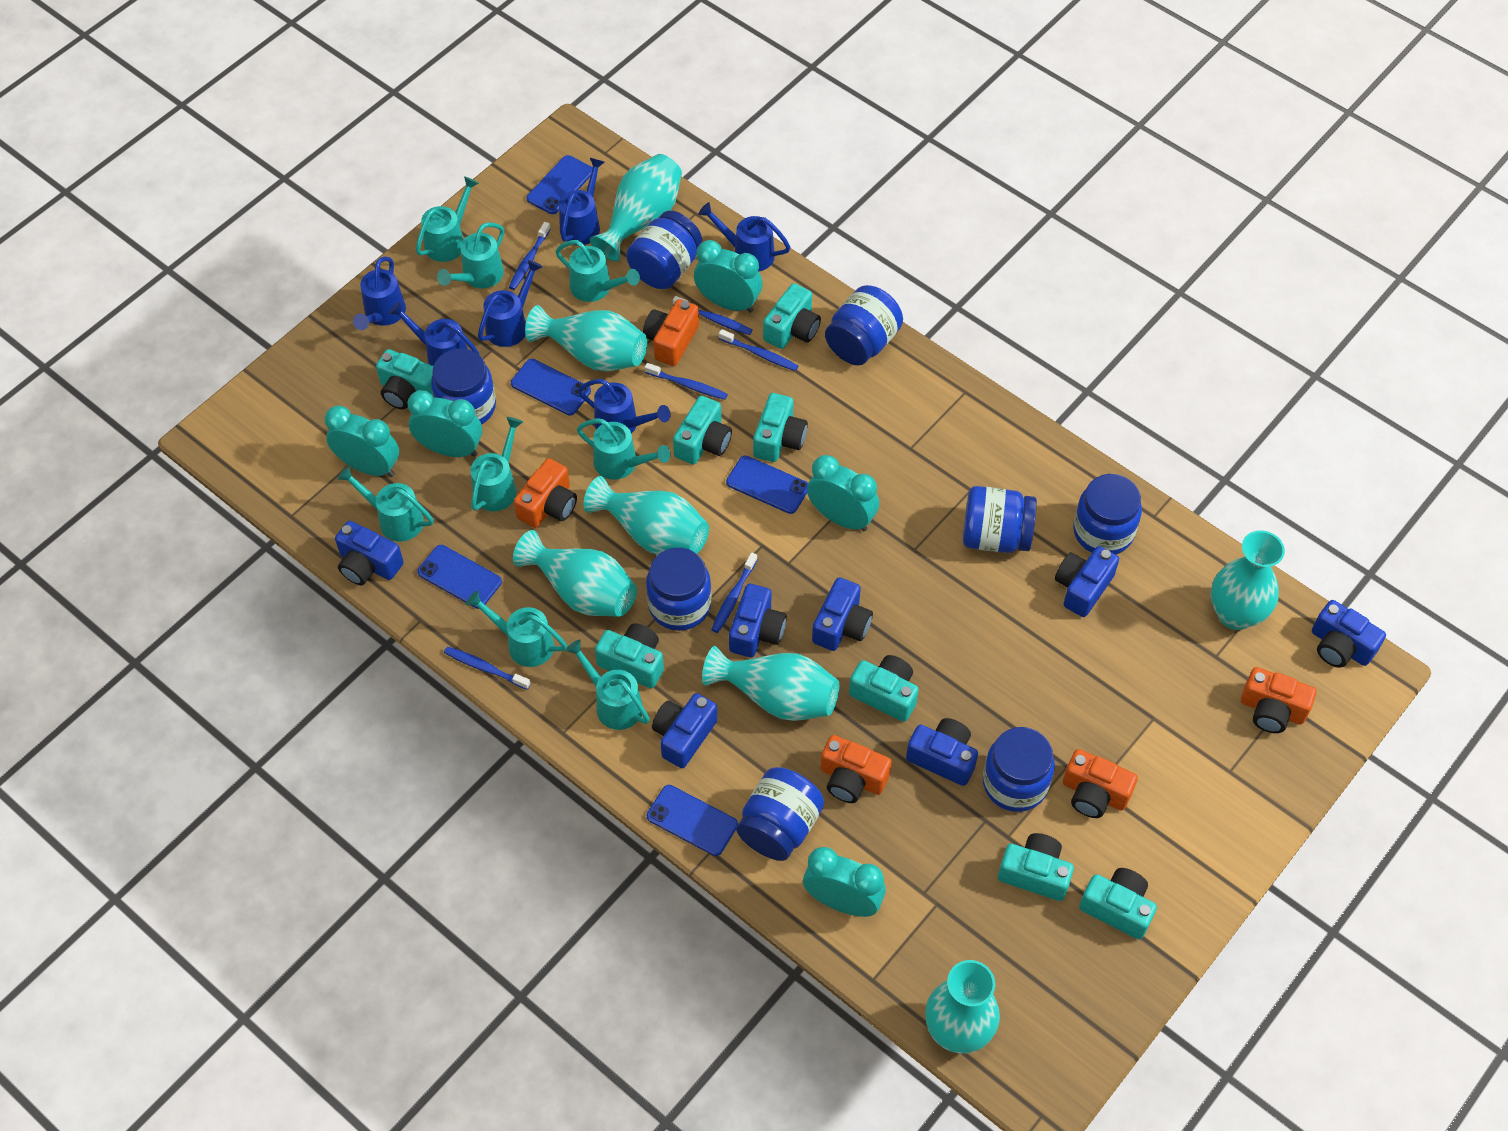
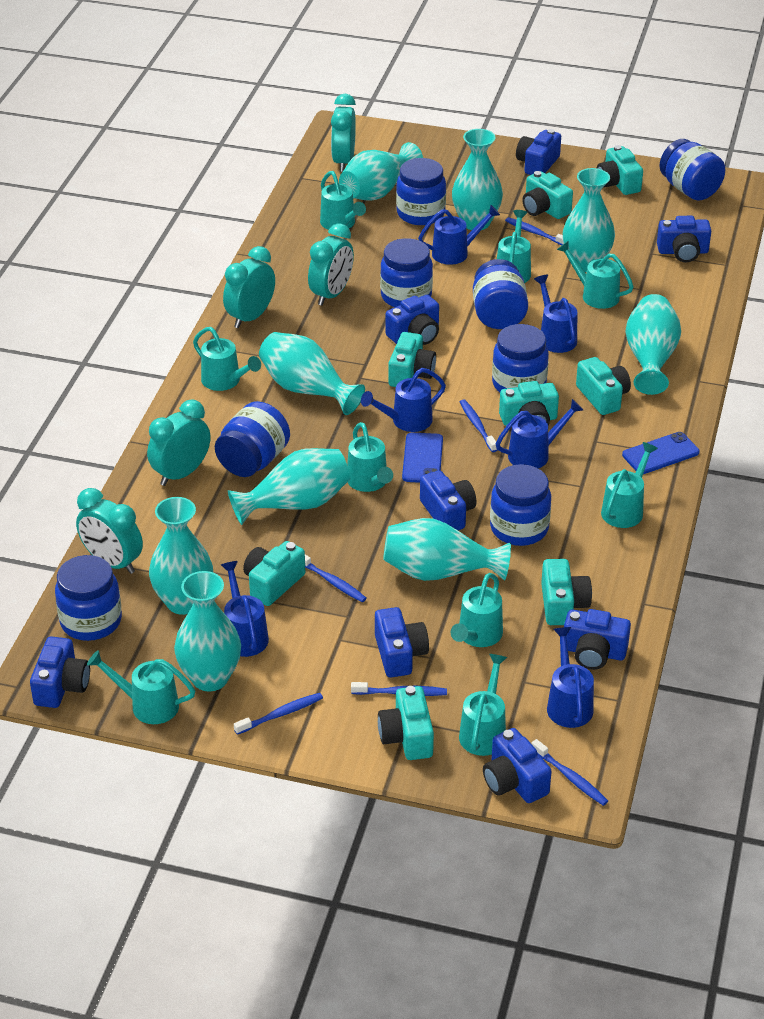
blue camera: [335,521,404,585] [652,693,717,768] [729,584,787,657] [812,577,873,651] [906,718,978,786] [1055,546,1119,617] [1312,600,1386,668] = 7 -> [30,636,90,708] [375,607,429,678] [385,295,439,345] [420,470,477,530] [483,728,552,803] [516,129,561,175] [564,609,631,670] [657,216,711,262] = 8
blue phone: [417,545,502,609] [511,359,591,415] [527,155,593,214] [647,785,738,856] [726,455,808,514] = 5 -> [402,432,443,483] [622,432,700,474] = 2
orange camera: [514,458,577,528] [643,299,699,366] [820,735,892,803] [1063,749,1138,818] [1241,667,1316,733] = 5 -> none = 0
turquoise vase: [513,530,637,617] [525,305,647,371] [584,476,709,555] [590,154,682,261] [702,646,839,721] [925,960,1000,1054] [1211,530,1285,630] = 7 -> [149,497,213,615] [174,571,241,691] [228,448,351,525] [259,332,365,415] [339,142,423,201] [383,518,511,581] [452,129,503,230] [563,168,615,272] [626,294,681,395] = 9
turquoise watering can: [337,466,434,542] [416,176,479,262] [437,222,504,288] [466,591,567,667] [470,417,523,511] [555,240,640,302] [565,639,650,730] [577,419,670,480] = 8 -> [87,650,195,724] [193,327,261,391] [320,171,366,230] [347,422,393,492] [451,573,503,647] [459,654,507,756] [497,210,531,283] [557,241,634,309] [601,442,658,528] = 9

